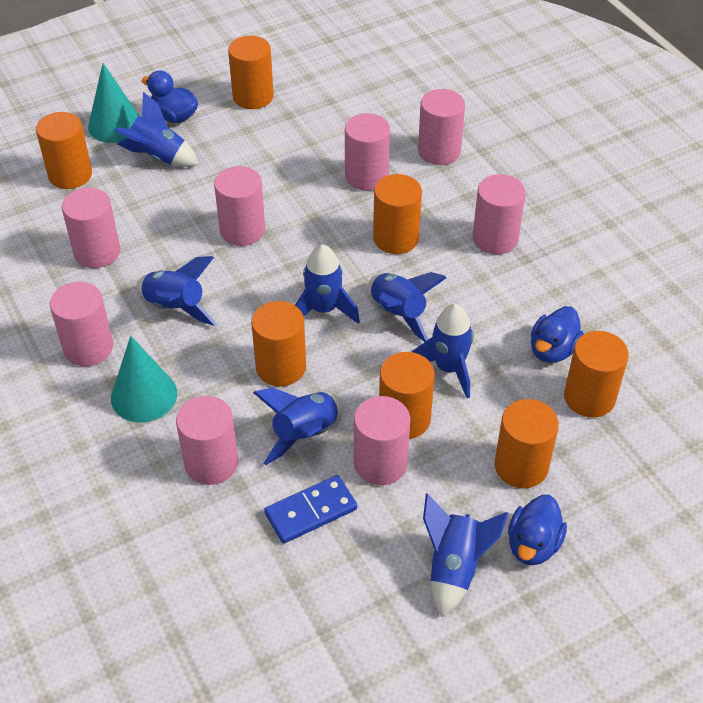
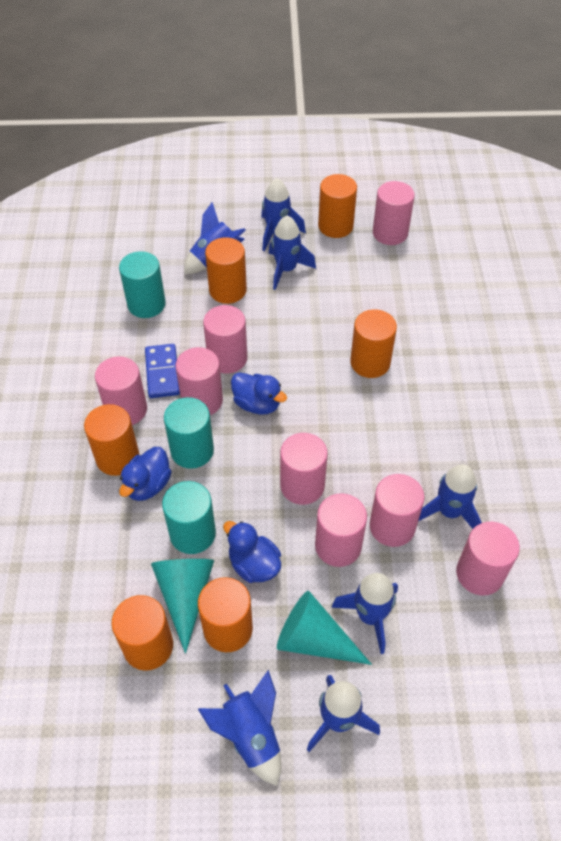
orange cylinder: [36,112,92,189] [228,36,274,109] [251,301,306,386] [373,174,422,254] [379,352,435,439] [495,399,559,488] [564,331,629,418] = 7 -> [84,404,139,476] [111,595,173,671] [198,577,253,652] [205,237,247,304] [318,174,357,238] [350,309,397,378] = 6
turquoise cylinder: none = 0 -> [119,251,165,318] [162,481,216,554] [164,397,214,469] = 3

